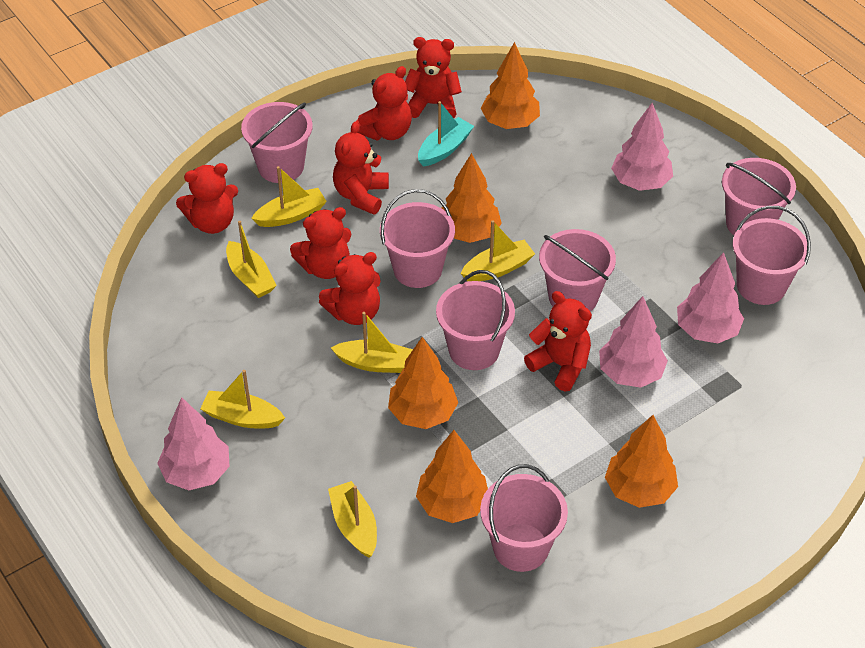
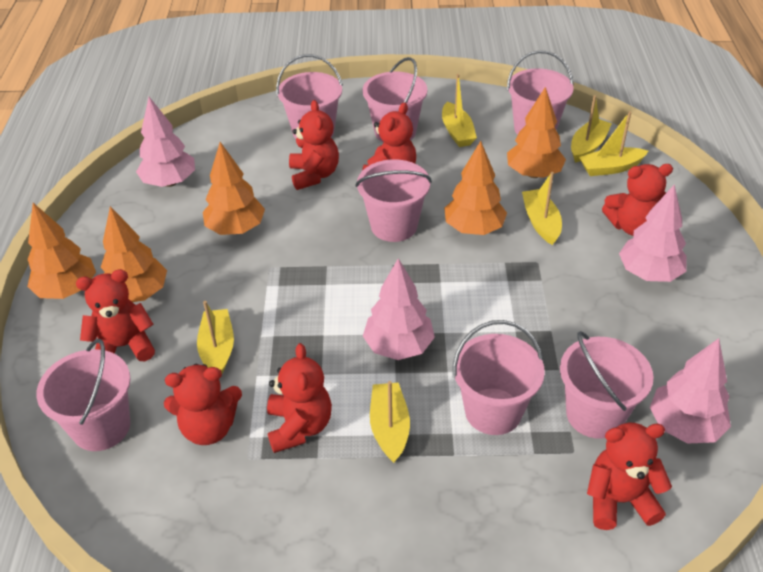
turquoise boat: [418,101,474,167] = 1 -> none = 0

